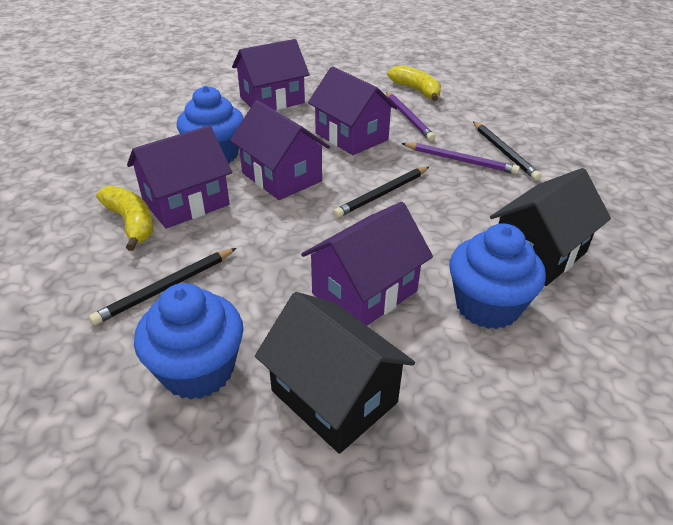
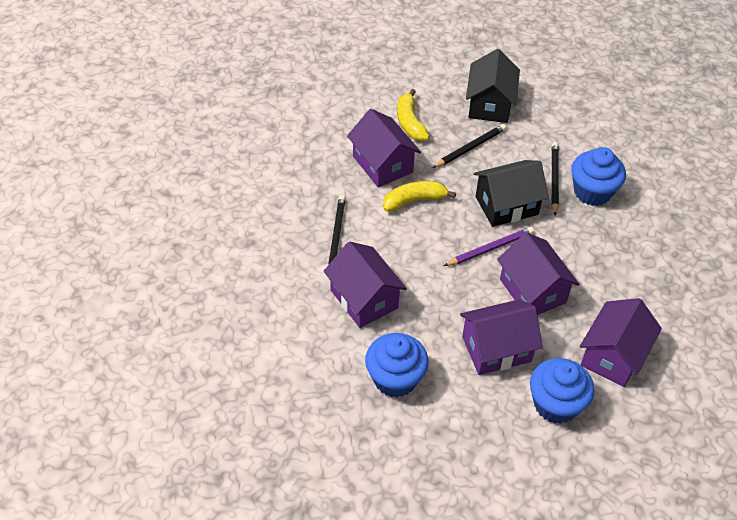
purple pencil: [386,92,435,141] [401,143,520,174] = 2 -> [444,227,534,266] = 1

